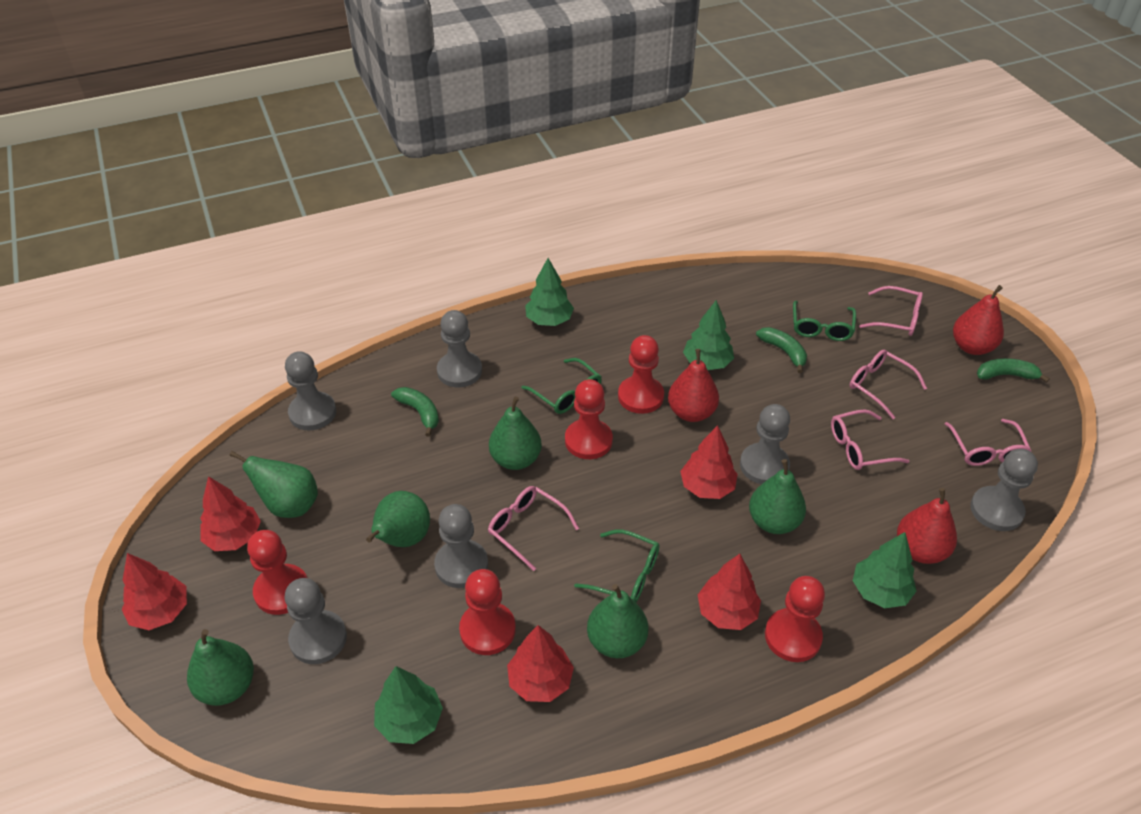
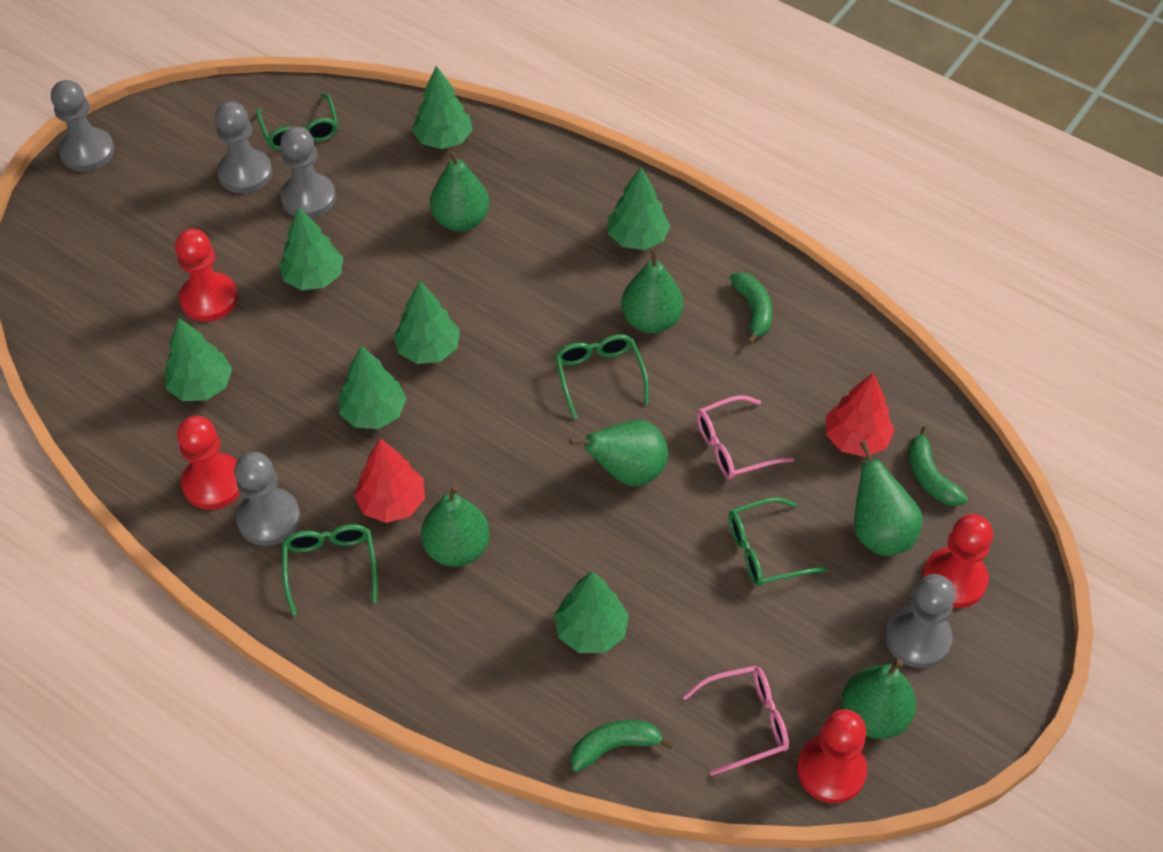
green glasses: [522,358,602,414] [574,529,660,602] [793,301,856,341] = 3 -> [256,94,338,150] [282,524,378,615] [555,334,649,419] [729,497,827,586] = 4
green tree: [374,666,443,744] [525,258,574,326] [683,300,734,370] [853,532,917,608] = 4 -> [164,318,232,401] [279,206,343,290] [339,346,407,429] [393,280,460,364] [412,66,473,149] [554,572,629,653] [608,166,670,250] = 7
grey pawn: [285,351,336,431] [285,578,347,664] [434,504,488,588] [437,310,482,388] [740,404,790,484] [970,449,1038,531] = 6 -> [51,80,115,172] [215,101,272,193] [234,452,300,546] [280,126,336,218] [885,574,956,668] = 5
pink glasses: [488,486,579,571] [831,409,909,470] [850,350,927,419] [859,286,923,336] [945,419,1031,466] = 5 -> [683,665,789,776] [697,395,794,479] = 2
red pawn: [247,530,307,615] [459,569,516,655] [565,379,613,459] [618,335,664,414] [765,576,825,662] = 5 -> [175,229,238,322] [177,416,241,510] [797,709,867,803] [922,514,993,608] = 4
red pear: [668,349,719,422] [897,488,957,564] [953,285,1004,355] = 3 -> none = 0
red tree: [122,553,187,630] [200,476,261,551] [507,625,574,702] [680,425,738,499] [698,554,761,630] = 5 -> [354,439,425,523] [826,372,895,457] = 2

